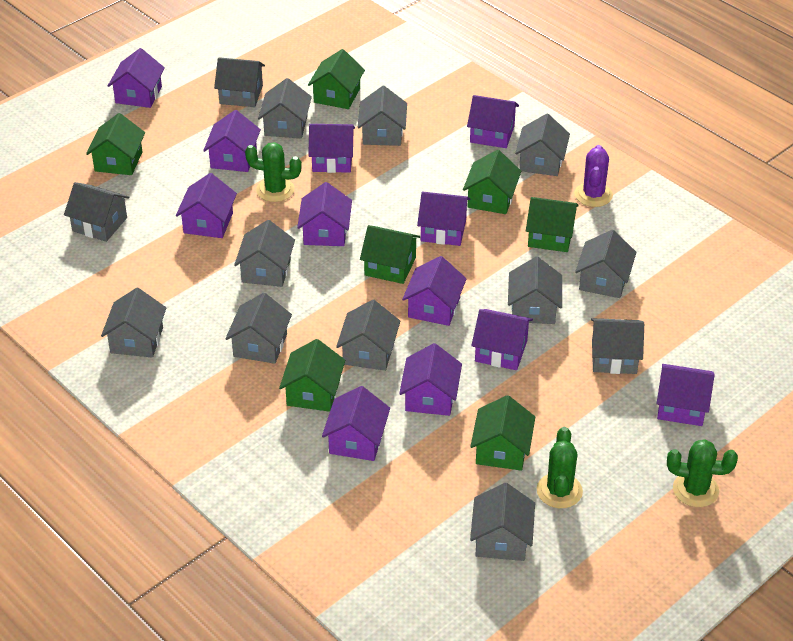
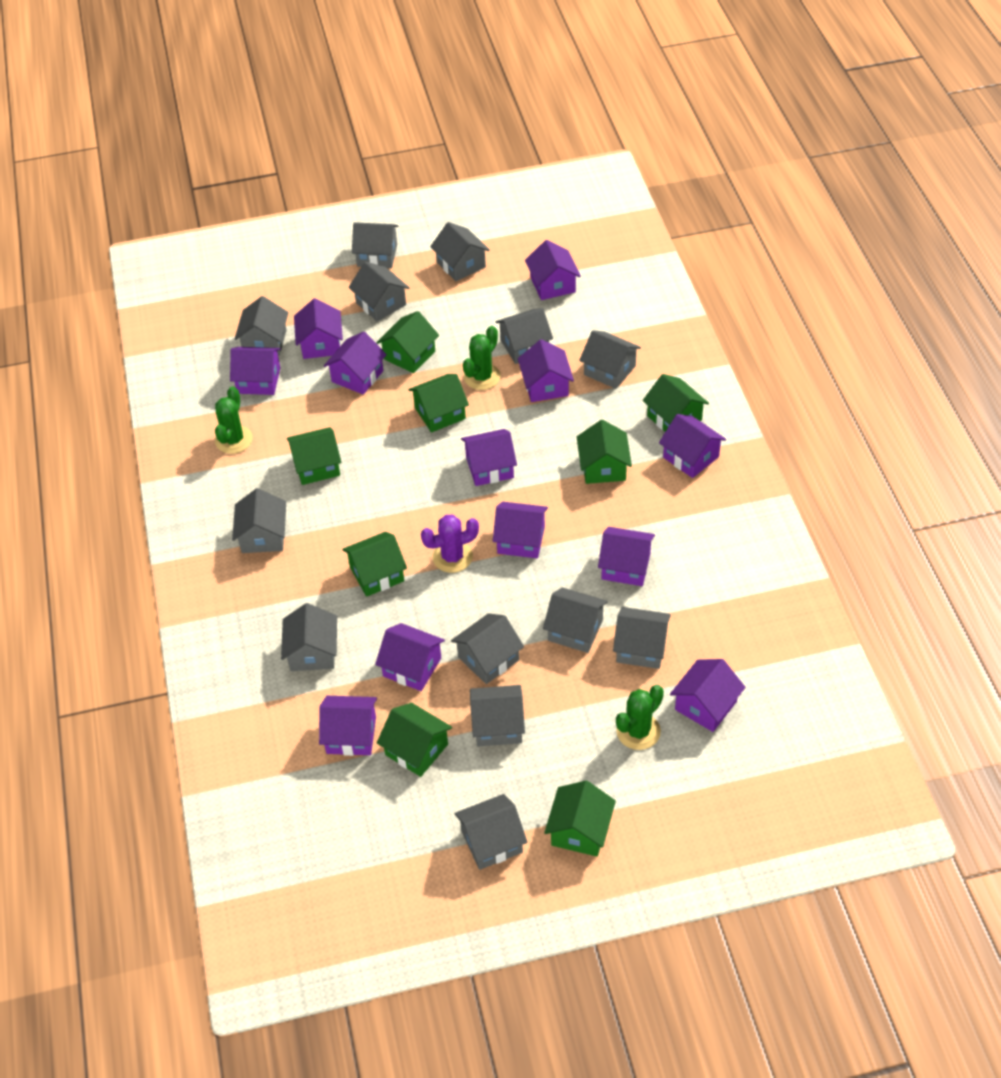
green house: [86,113,145,175] [279,339,345,412] [308,49,365,109] [360,225,420,284] [463,150,521,214] [470,395,535,471] [526,197,579,252] = 7 -> [287,427,341,485] [343,532,407,597] [376,311,439,373] [377,703,452,777] [409,374,469,432] [544,781,616,856] [577,420,632,484] [643,374,709,432] = 8

